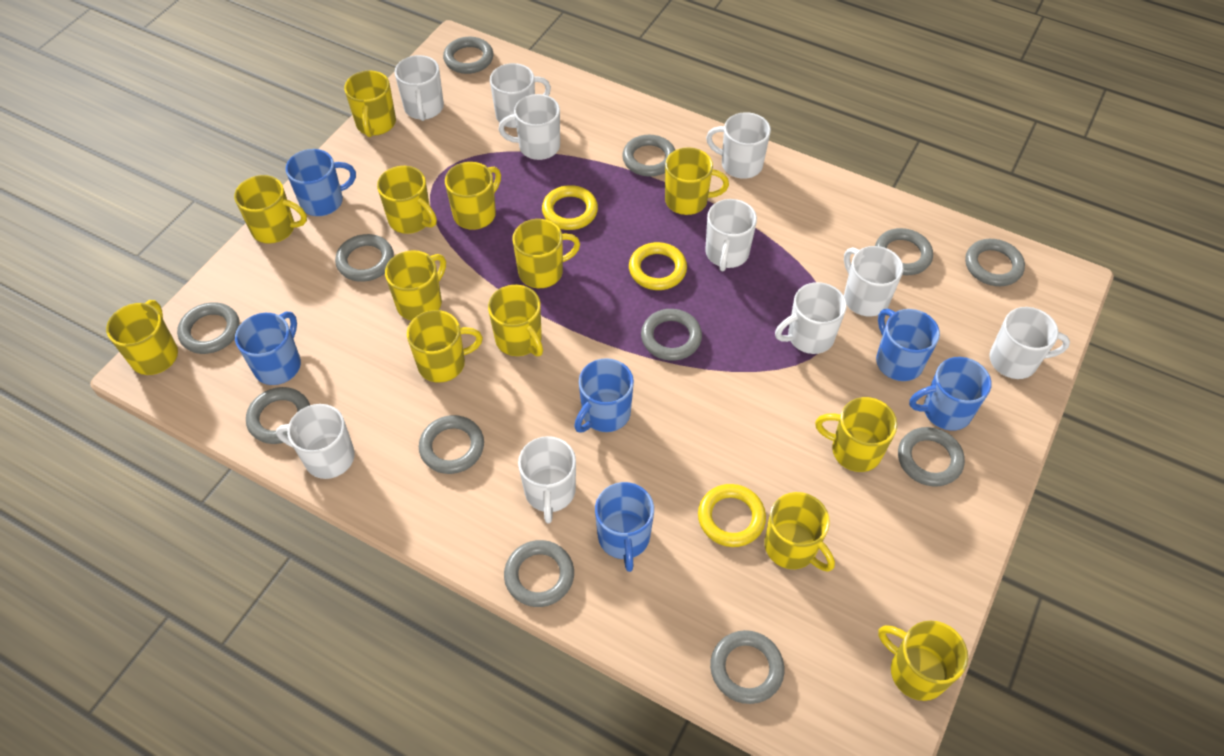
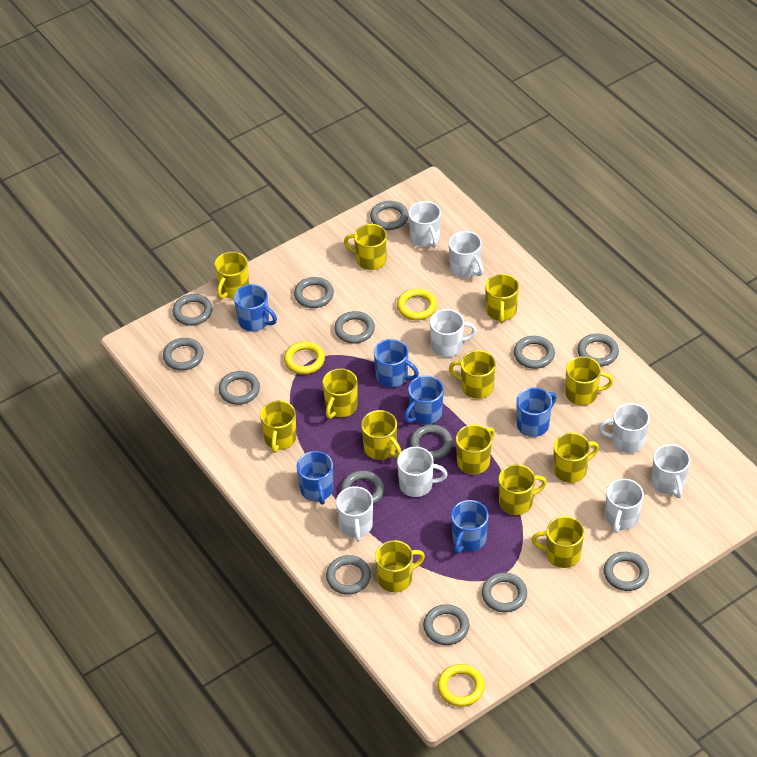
grey ring: [177,302,240,354] [246,387,310,444] [335,234,394,282] [419,415,484,474] [443,37,493,74] [504,540,574,607] [622,135,675,177] [641,309,702,361] [710,630,784,704] [875,228,933,275] [898,427,965,487] [965,239,1025,286] = 12 -> [163,338,204,371] [173,294,213,326] [218,371,260,405] [294,277,334,308] [326,555,371,595] [334,311,375,344] [341,471,384,505] [370,201,409,230] [410,424,453,460] [423,604,469,645] [482,573,527,612] [514,336,555,369] [578,334,619,367] [604,552,649,591] = 14
white mug: [276,404,355,479] [395,55,444,121] [490,63,551,128] [499,94,560,160] [518,436,576,523] [705,199,757,271] [706,112,771,179] [775,282,847,354] [844,246,903,317] [989,307,1070,379] = 10 -> [336,486,373,542] [397,447,447,497] [408,201,441,247] [430,309,476,357] [449,231,484,278] [598,403,650,453] [605,479,644,533] [652,444,690,498] = 8

